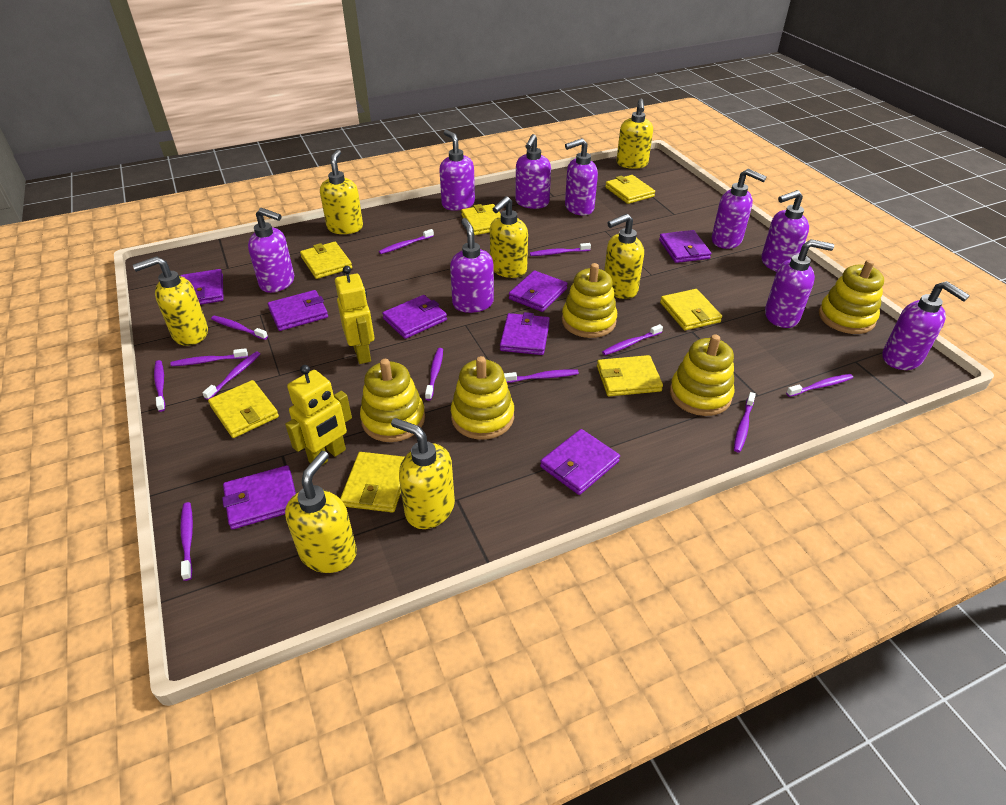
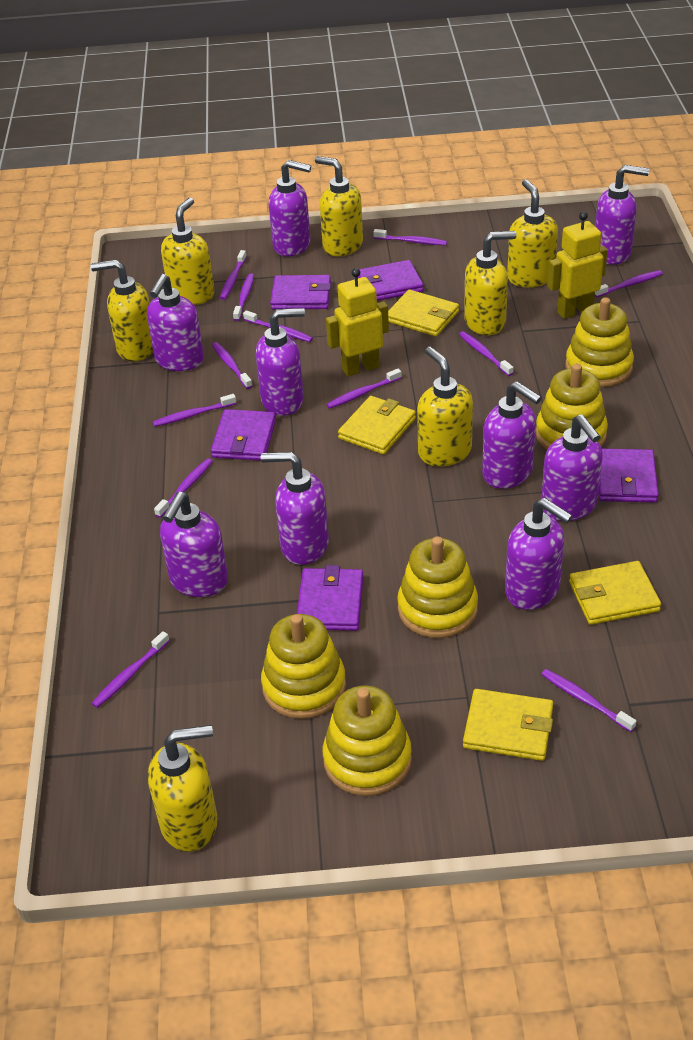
purple wallet: [180,269,224,305] [222,465,296,529] [268,290,328,331] [382,295,447,339] [500,312,550,355] [509,270,567,312] [540,429,620,495] [659,230,711,263] = 8 -> [211,409,276,461] [270,275,331,310] [297,565,363,631] [358,260,424,301] [598,449,659,502] = 5
yellow wallet: [208,380,279,438] [300,242,352,279] [340,452,405,513] [461,204,501,235] [597,355,663,396] [605,175,655,204] [660,289,722,331] = 7 -> [338,396,416,455] [388,290,459,337] [463,689,553,761] [569,561,661,625] = 4

